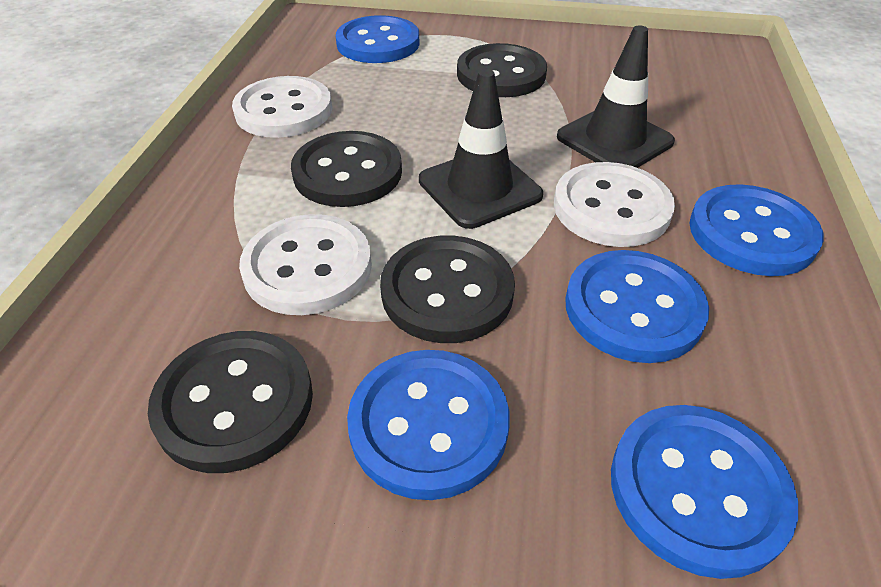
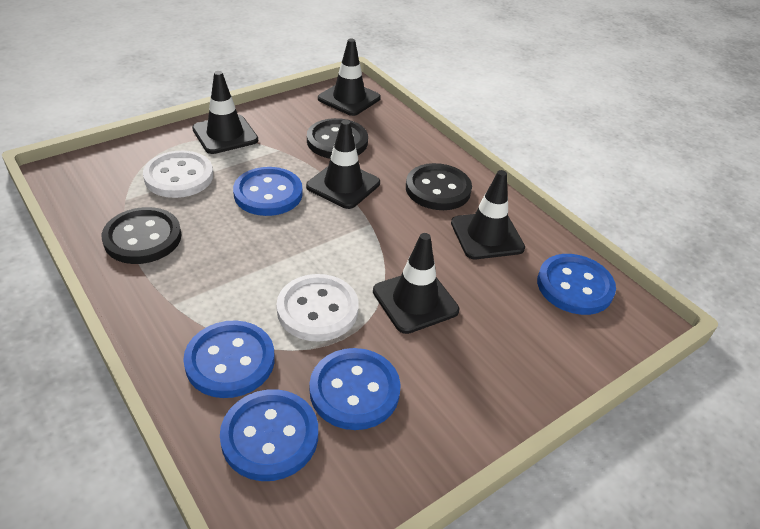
black button: [148,331,313,473] [291,131,402,207] [380,235,515,343] [457,43,547,97] = 4 -> [101,207,181,264] [307,118,368,159] [406,163,472,210] = 3
black traffic cone: [419,69,543,229] [557,25,675,168] = 2 -> [192,71,258,154] [306,120,380,209] [318,38,381,116] [373,233,459,334] [451,170,525,259] = 5
white button: [232,76,332,138] [239,214,372,315] [554,162,675,247] = 3 -> [143,151,213,198] [276,274,359,341] = 2

